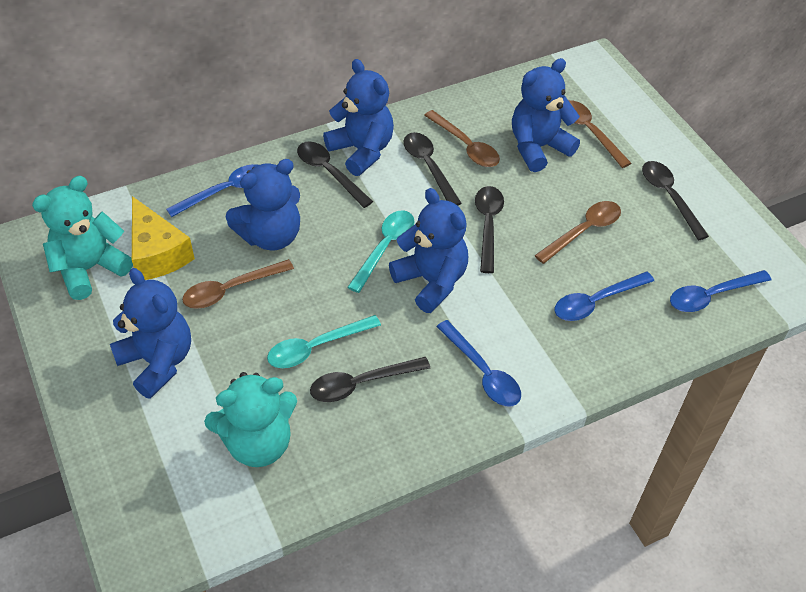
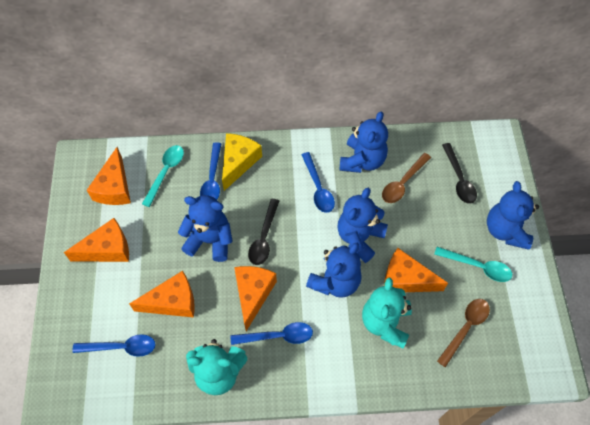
black spoon: [297,142,373,208] [310,357,430,402] [403,132,462,206] [475,186,504,273] [642,161,709,240] = 5 -> [248,199,279,265] [442,143,477,204] = 2
brown spoon: [182,259,294,309] [424,110,500,167] [534,201,621,264] [568,100,631,168] = 4 -> [382,153,431,203] [437,299,490,367] = 2
orange cheese: none = 0 -> [64,218,129,262] [87,147,131,205] [129,271,195,318] [234,266,277,331] [384,248,448,292] = 5

